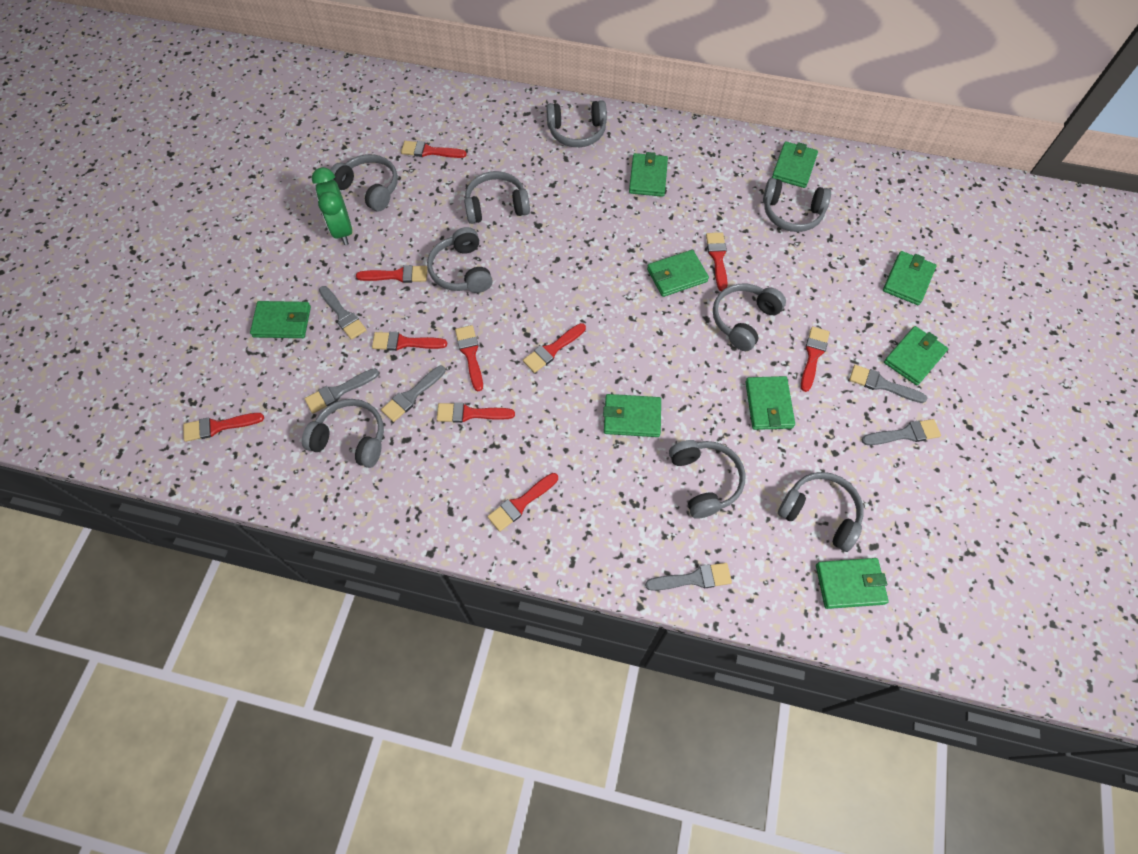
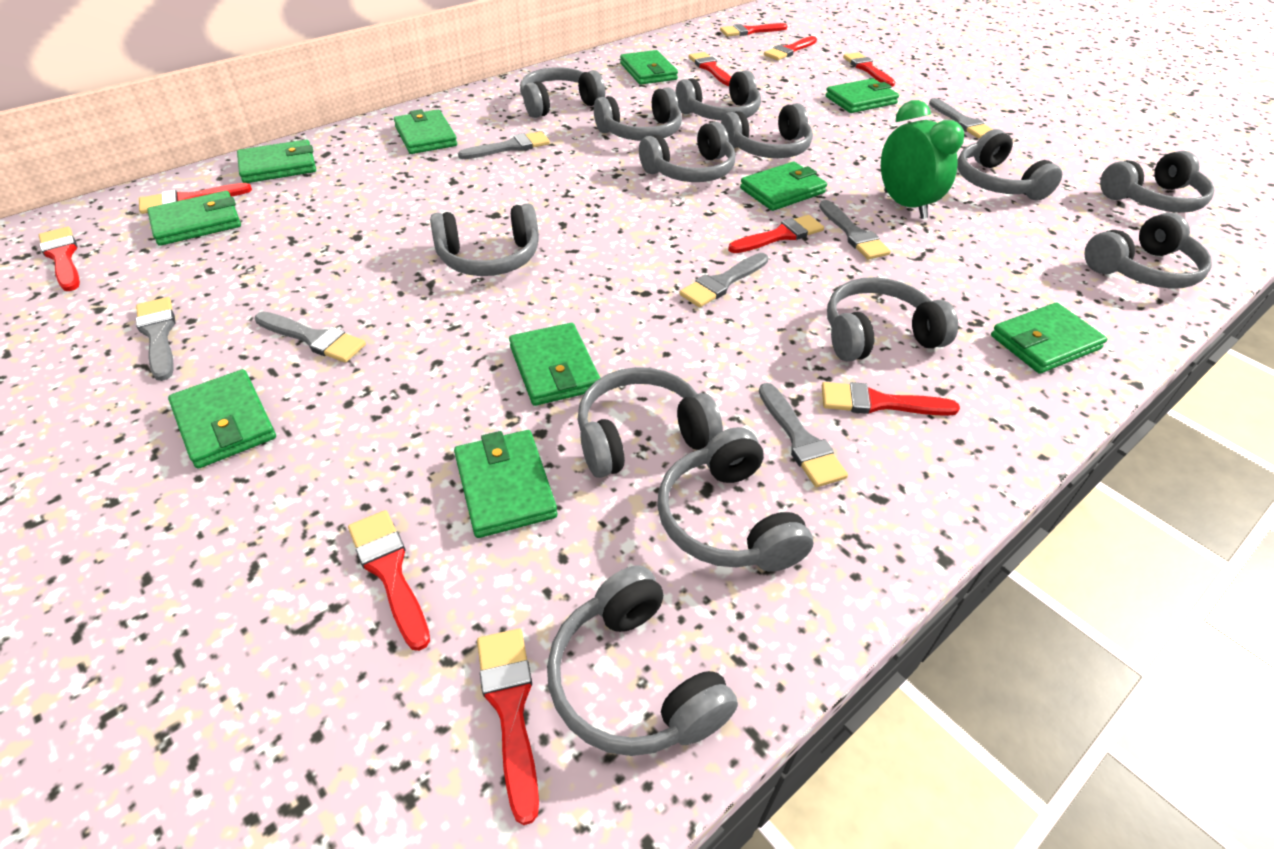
green wallet: [250,301,311,338] [603,394,661,437] [629,152,668,197] [647,250,709,297] [745,376,795,430] [772,141,818,188] [816,558,889,609] [883,251,937,305] [884,326,948,386] = 9 -> [147,191,241,246] [168,369,276,469] [237,140,316,183] [394,109,457,154] [454,430,557,538] [509,323,600,406] [620,50,678,85] [740,162,827,211] [825,78,899,113] [991,303,1107,374] = 10
grey brush: [304,368,379,413] [319,286,366,340] [381,366,446,422] [645,563,732,591] [849,365,927,403] [862,419,941,445] = 6 -> [136,297,176,381] [255,312,366,363] [458,131,550,159] [679,253,768,308] [759,383,848,487] [819,200,891,260] [929,98,993,138] = 7
grey headphones: [302,399,384,468] [330,154,398,212] [427,227,493,293] [464,171,530,224] [546,100,607,147] [669,440,745,519] [713,284,786,351] [763,178,831,232] [778,472,864,552] = 9 -> [430,203,539,276] [520,67,605,118] [547,566,738,756] [578,367,723,478] [594,87,682,141] [639,122,736,182] [657,427,813,572] [676,70,761,121] [721,103,813,158] [827,277,958,362] [957,129,1062,201] [1084,212,1212,288] [1100,151,1214,213] = 13

